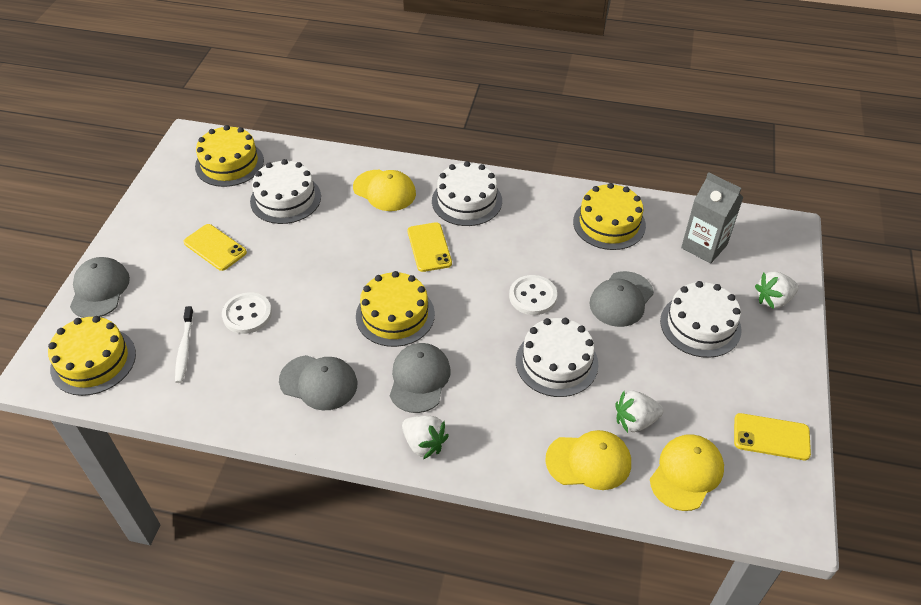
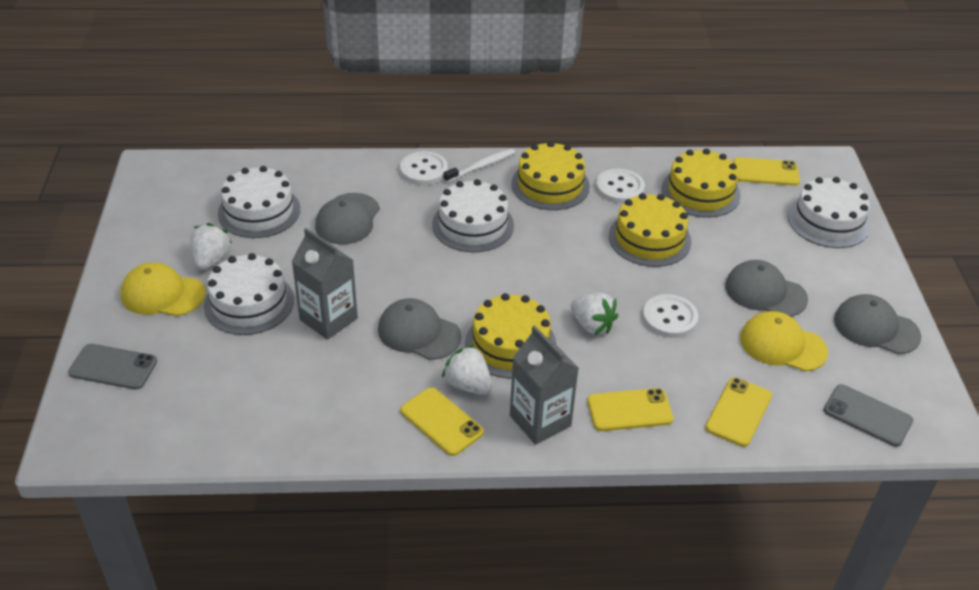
grey carton: [681,172,744,264] = 1 -> [291,228,358,340] [510,325,579,445] = 2
grey phone: none = 0 -> [68,344,157,390] [824,384,913,447] = 2
white button: [222,292,272,334] [509,275,557,315] = 2 -> [400,151,448,185] [596,169,645,203] [643,294,698,338] = 3
yellow cap: [353,170,416,211] [545,430,631,490] [650,434,724,511] = 3 -> [121,262,205,316] [740,311,828,372] = 2
yellow phone: [184,224,247,271] [408,222,452,272] [734,413,811,460] = 3 -> [400,387,484,456] [587,388,674,431] [705,377,772,447] [733,157,800,186] = 4

